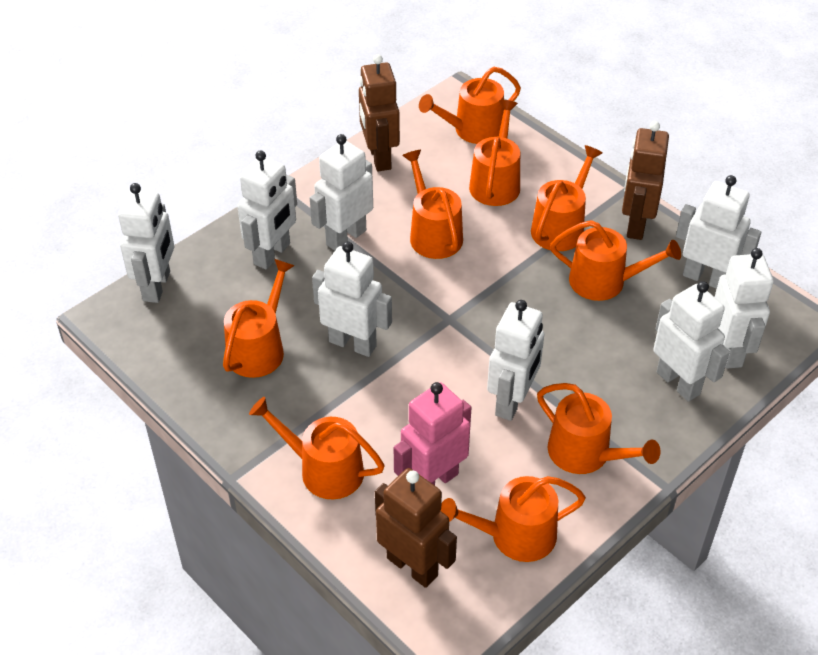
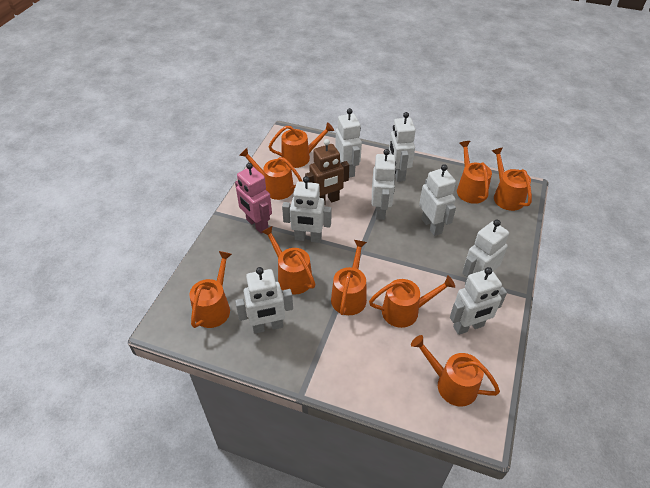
brown robot: [359,54,400,171] [375,468,457,588] [622,121,669,240] = 3 -> [305,139,349,205] = 1

